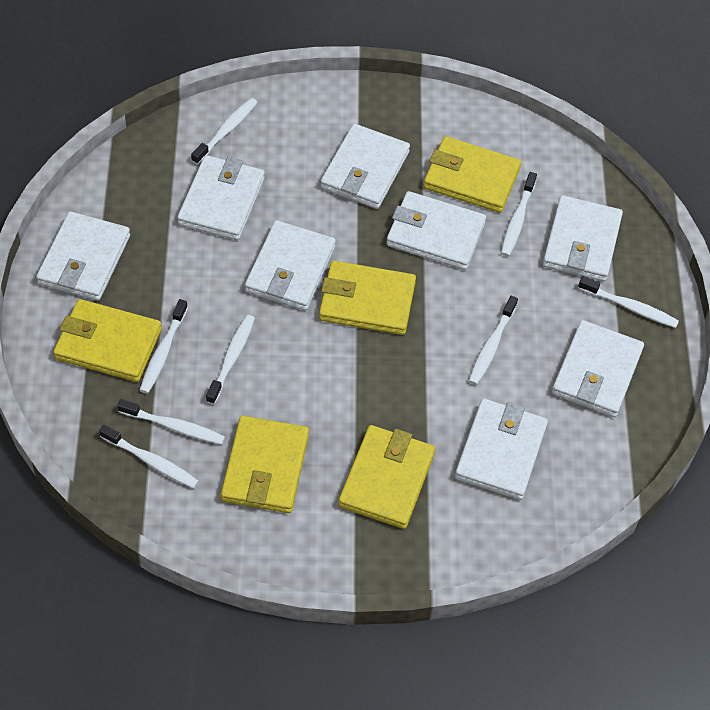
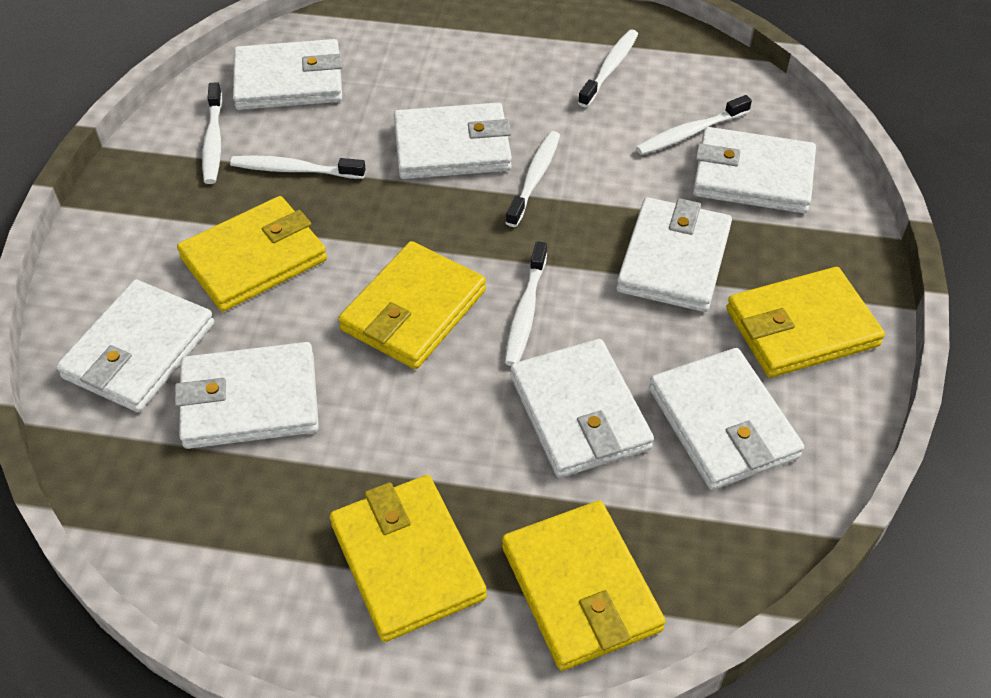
white toothbrush: [99,424,199,489] [117,399,225,445] [140,299,188,394] [191,98,257,165] [206,315,255,405] [469,296,518,385] [501,172,537,257] [578,276,679,328] = 8 -> [202,82,223,184] [230,155,366,179] [505,241,547,366] [506,131,560,227] [578,30,638,107] [636,95,752,155] = 6

